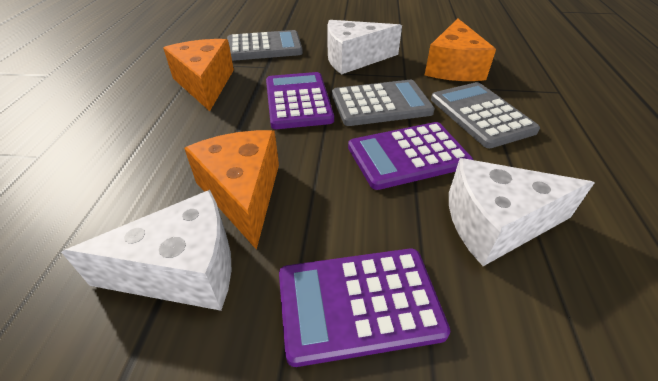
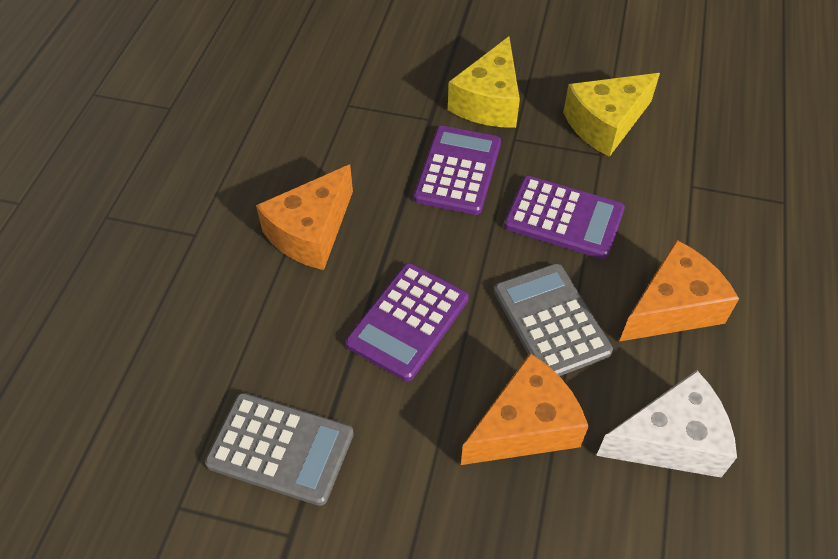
grey calculator: [227,30,303,61] [332,80,435,126] [431,82,540,148] = 3 -> [205,393,354,506] [494,263,613,376] = 2
white cheese: [61,190,231,311] [328,20,402,74] [449,158,595,266] = 3 -> [596,370,737,477] = 1
yellow cheese: none = 0 -> [448,37,520,128] [563,73,660,157] = 2

